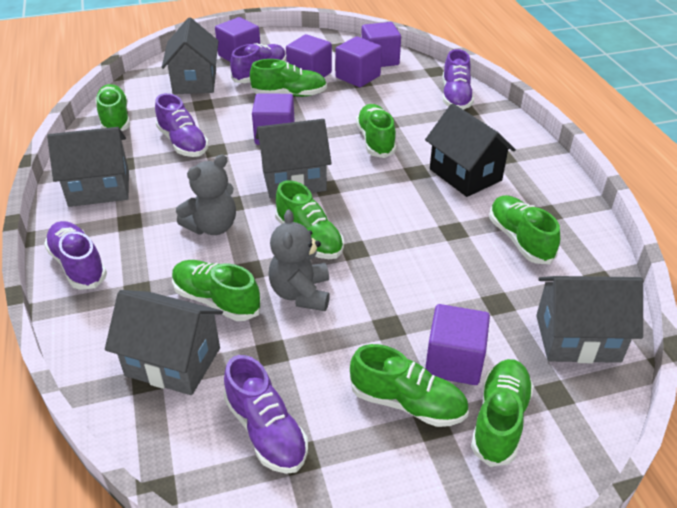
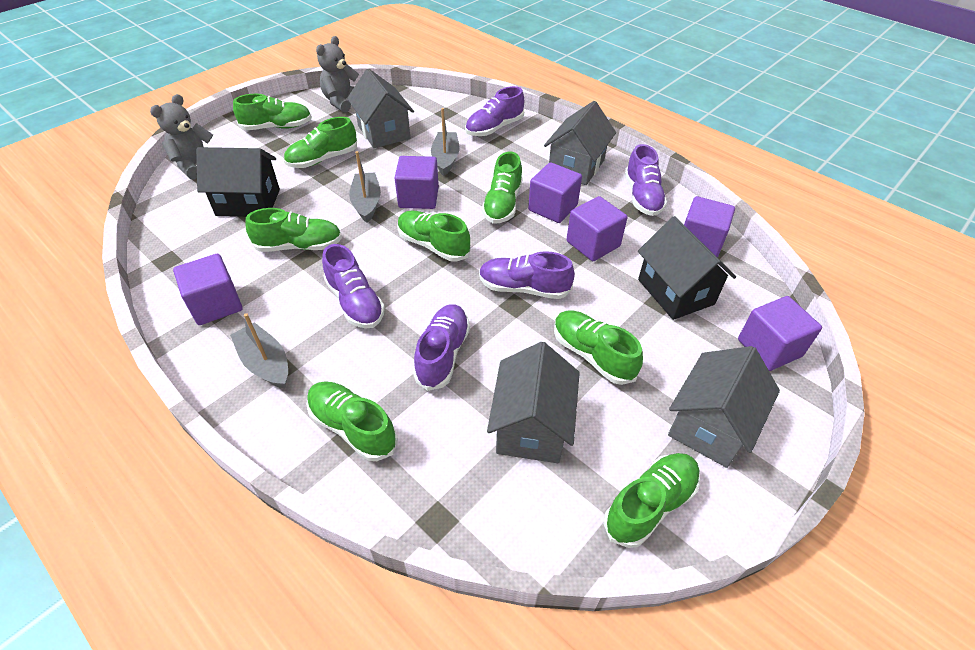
black house: [425,103,516,197] = 1 -> [196,147,280,217] [638,216,736,320] = 2
grey boat: none = 0 -> [230,313,288,388] [349,151,381,223] [431,108,459,176] = 3
grey house: [47,127,129,207] [105,290,223,395] [162,17,219,94] [256,119,332,198] [536,276,643,363] = 5 -> [347,68,414,148] [487,342,580,463] [544,101,616,185] [668,346,780,468] = 4

